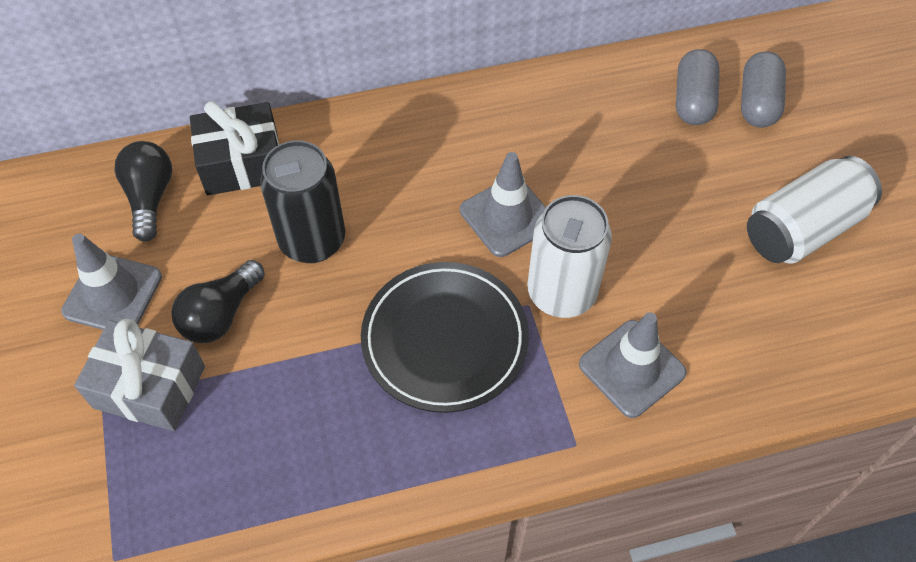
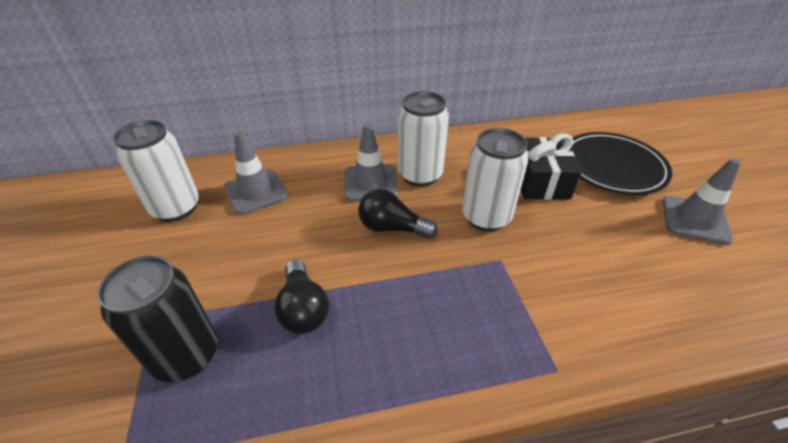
grey capsule: [676,49,720,125] [741,51,786,128] = 2 -> none = 0
grey gift: [74,319,205,431] = 1 -> none = 0
white can: [528,195,612,318] [747,156,882,264] = 2 -> [113,120,199,222] [398,91,449,187] [462,128,529,232] = 3

